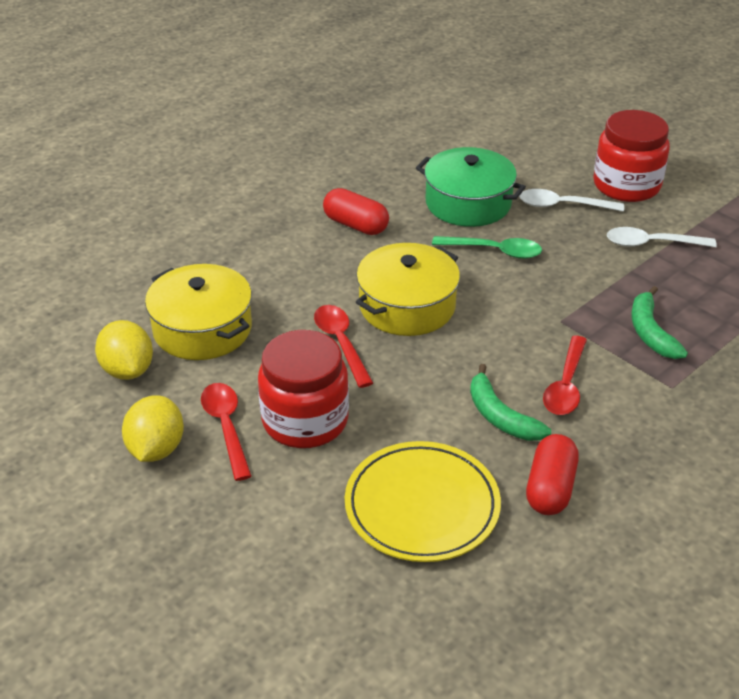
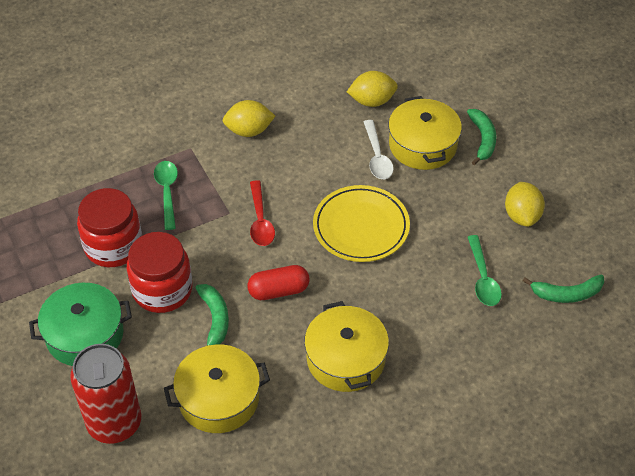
green banana: [470,364,551,441] [632,286,688,359] = 2 -> [196,284,229,346] [467,109,496,165] [523,275,604,303] = 3
green spoon: [432,236,542,259] = 1 -> [154,161,178,230] [468,235,502,306] = 2
red can: none = 0 -> [70,344,141,444] = 1
red capsule: [323,188,389,235] [526,434,579,515] = 2 -> [247,265,310,300] = 1
red spoon: [201,383,252,481] [314,305,373,388] [543,336,587,415] = 3 -> [250,180,275,246] = 1
white spoon: [519,189,624,212] [607,227,717,247] = 2 -> [364,120,394,179] = 1
yellow lemon: [95,320,153,380] [122,395,184,462] = 2 -> [223,100,275,137] [347,71,398,107] [505,182,545,227] = 3
yellow pot: [145,264,252,360] [356,243,460,336] = 2 -> [164,344,270,433] [304,301,389,392] [388,96,462,170] = 3

